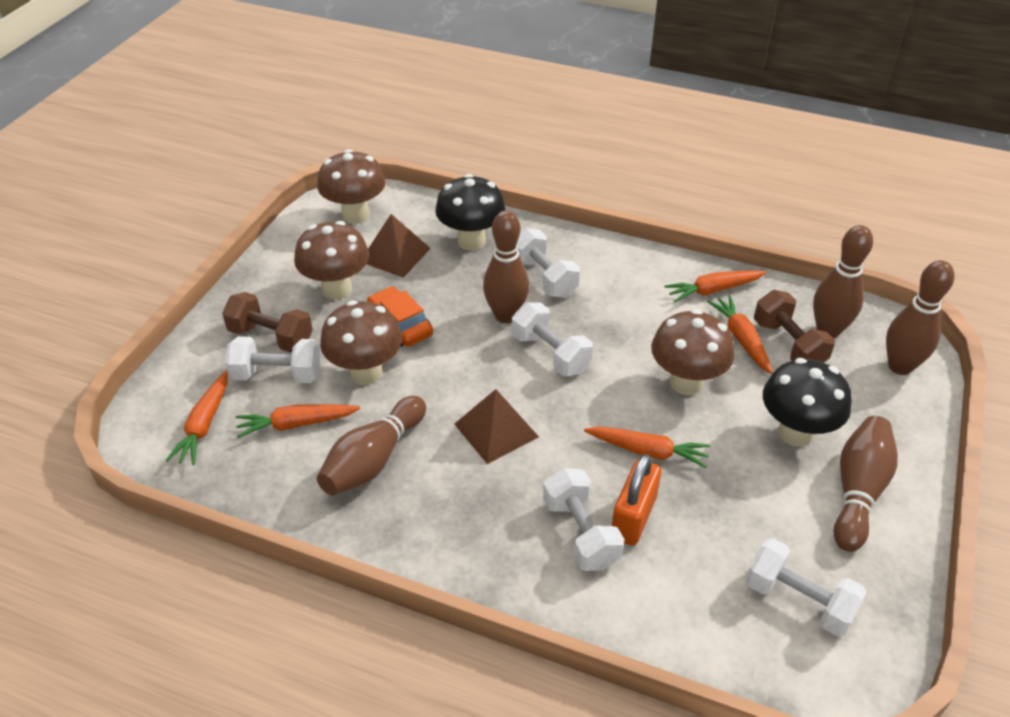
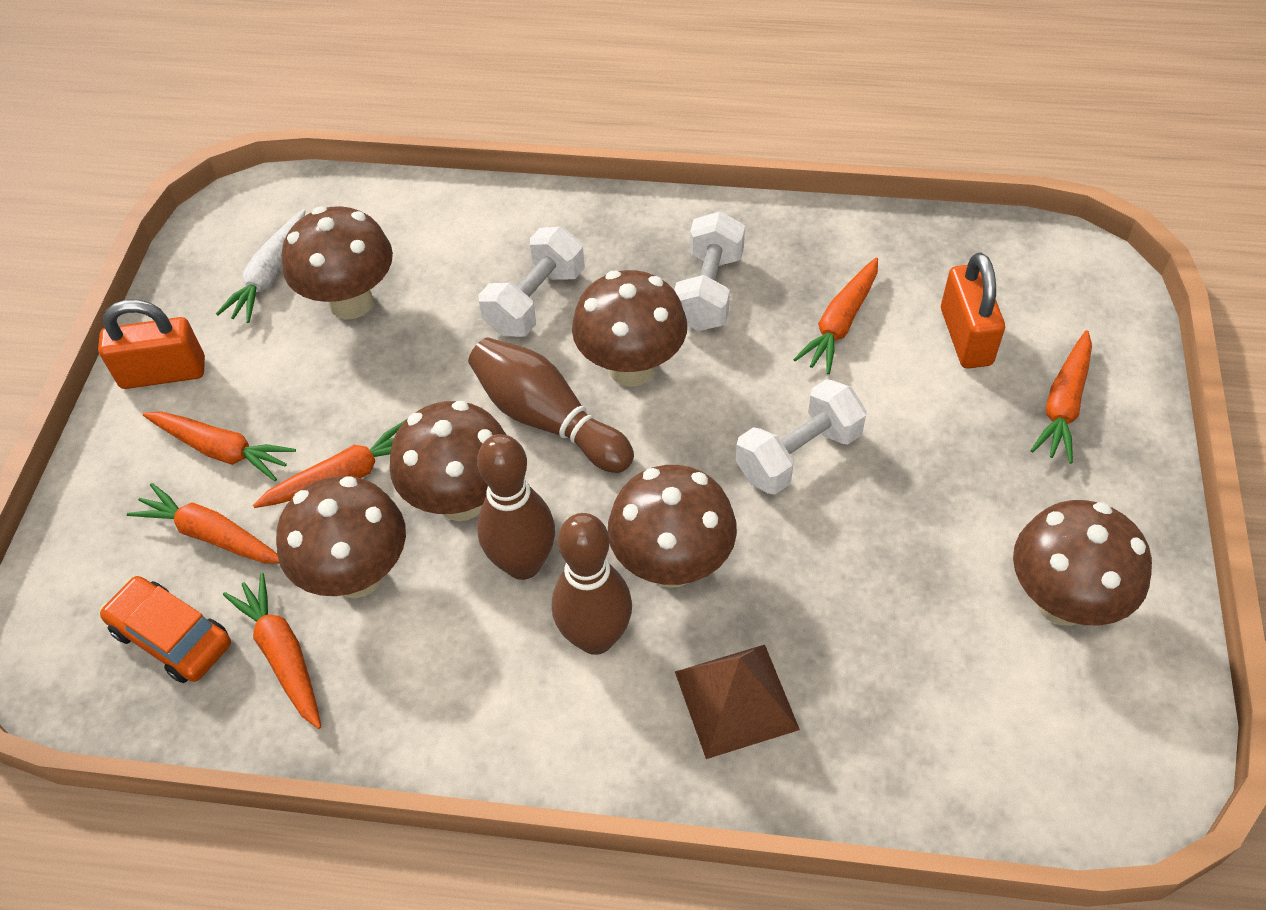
black mushroom: [435,174,506,251] [763,358,852,447] = 2 -> none = 0
brown bowling pin: [317,396,426,496] [483,210,529,323] [813,225,873,338] [834,416,898,552] [886,260,954,375] = 5 -> [468,337,634,473] [477,434,555,580] [552,513,632,655] = 3
brown dumbbell: [222,292,313,353] [754,290,835,362] = 2 -> none = 0
brown mushroom: [294,221,369,300] [317,149,386,224] [320,301,402,385] [651,309,735,395] = 4 -> [276,476,406,598] [282,206,393,319] [390,401,506,521] [572,270,687,387] [608,465,737,588] [1013,500,1152,626] = 6
brown pyramid: [367,214,431,278] [454,389,539,464] = 2 -> [675,645,800,759] = 1
orange carrot: [165,371,228,465] [236,404,360,438] [584,427,710,468] [664,270,766,302] [707,295,773,374] = 5 -> [127,483,279,563] [143,411,296,481] [223,572,321,729] [253,420,406,508] [793,257,878,374] [1030,330,1092,464] = 6
orange padlock: [612,454,661,546] = 1 -> [98,300,205,389] [941,253,1005,369] = 2
white carrot: none = 0 -> [216,209,306,323] = 1
white dumbbell: [225,336,321,383] [512,302,593,376] [517,228,580,298] [543,468,625,571] [746,538,866,637] = 5 -> [478,227,585,337] [674,211,745,331] [736,379,867,495] = 3

